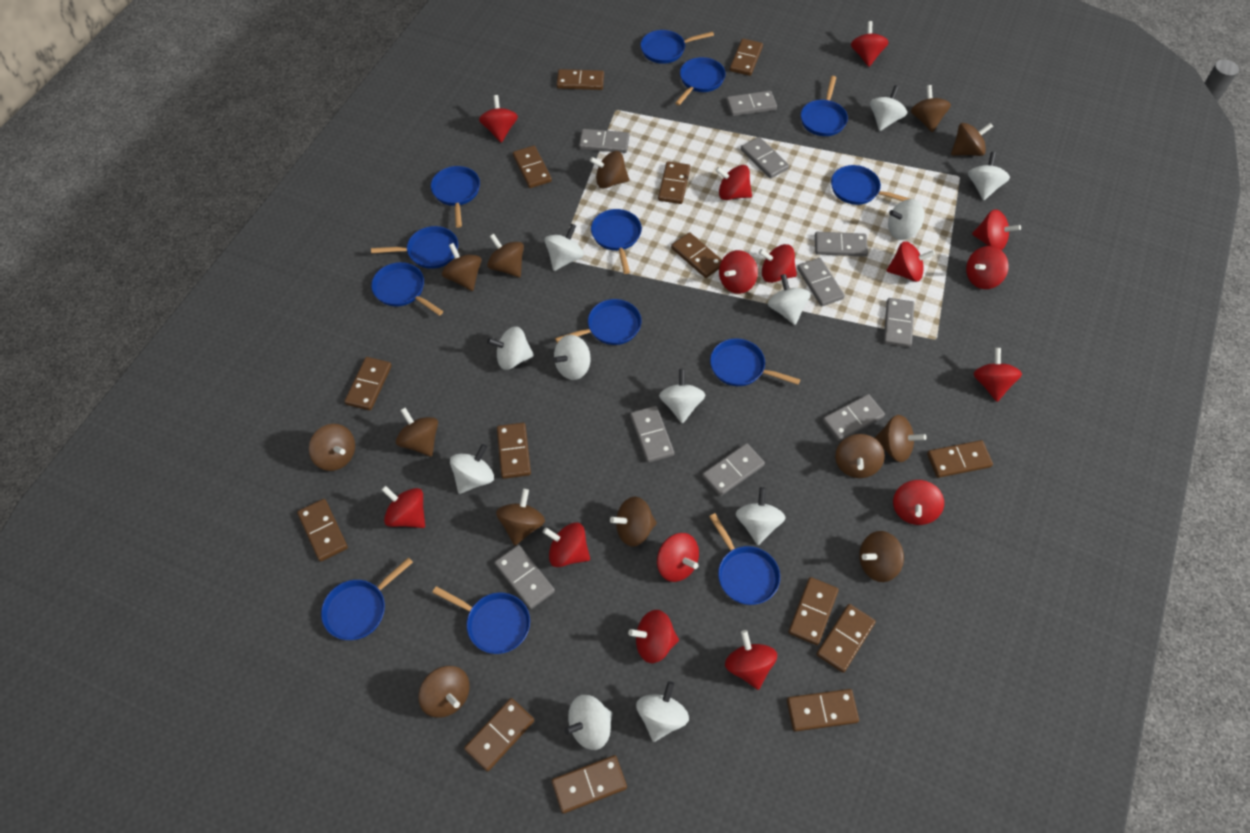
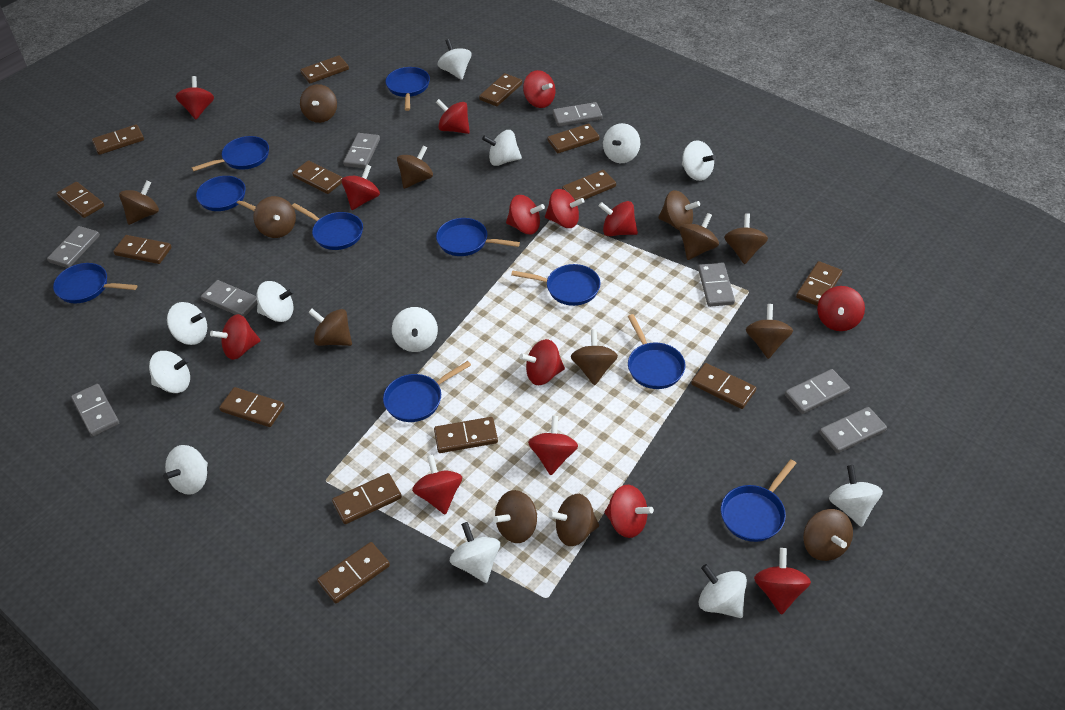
blue pan: [321,557,413,640] [371,226,458,269] [371,262,443,316] [431,166,480,228] [432,586,530,654] [555,299,641,345] [591,209,642,274] [641,30,714,64] [675,57,726,106] [709,513,780,605] [710,339,800,386] [801,76,848,136] [831,165,910,205] = 13 -> [53,263,137,303] [192,136,269,171] [196,176,256,211] [292,203,363,250] [383,361,471,422] [385,67,430,111] [436,218,520,256] [511,264,601,306] [628,314,685,389] [721,459,796,542] = 10
grey domino: [494,545,555,609] [579,129,629,153] [630,406,674,463] [702,443,765,496] [726,91,777,116] [741,137,789,178] [797,258,845,306] [815,232,868,257] [822,394,885,441] [884,298,914,347] = 10 -> [47,226,100,268] [71,384,119,437] [201,280,257,317] [343,133,380,168] [552,102,603,127] [698,263,735,307] [785,369,850,414] [819,407,887,453] = 8
red spinning top: [381,486,425,528] [479,95,518,143] [543,522,590,567] [628,610,679,663] [657,533,699,582] [716,165,752,200] [719,250,758,294] [725,630,777,690] [758,244,797,283] [851,21,889,67] [887,241,935,282] [893,480,944,525] [966,246,1009,289] [972,209,1021,250] [973,348,1022,402] = 15 -> [176,76,214,119] [210,314,261,360] [342,165,380,210] [412,455,462,514] [436,99,470,134] [506,195,545,234] [519,339,565,385] [523,70,556,108] [528,416,578,475] [545,189,585,228] [599,201,638,236] [605,485,654,538] [754,548,811,615] [817,286,865,331] = 14

